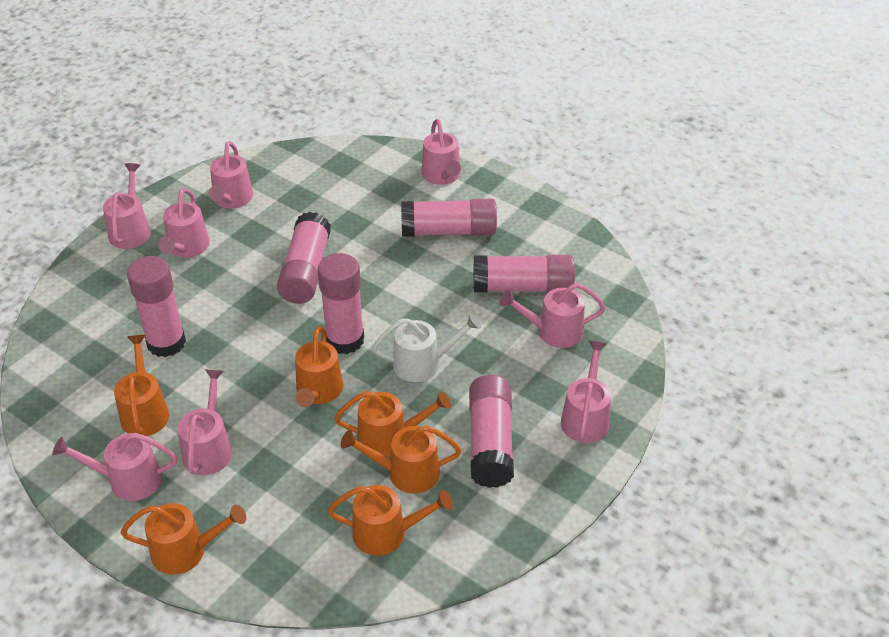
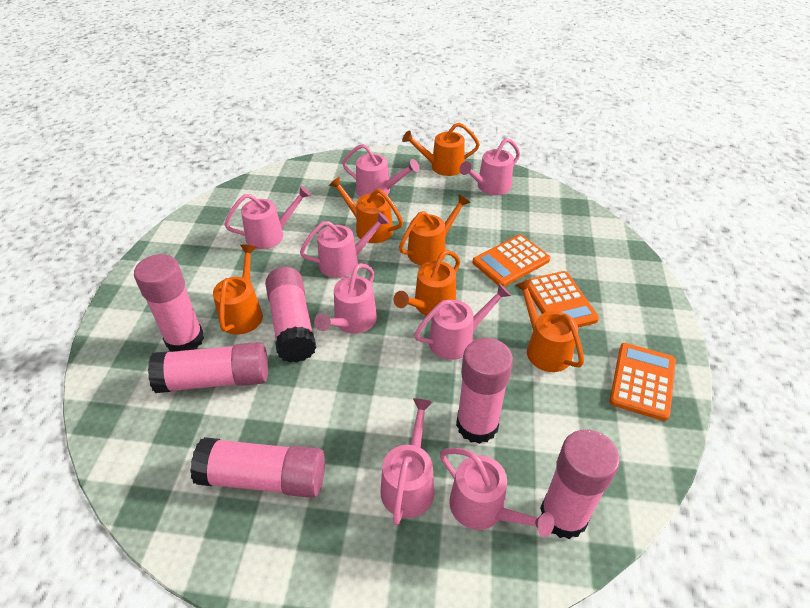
orange calculator: none = 0 -> [473,235,551,287] [525,271,599,328] [610,343,676,421] = 3
white watering can: [372,313,481,382] = 1 -> none = 0

